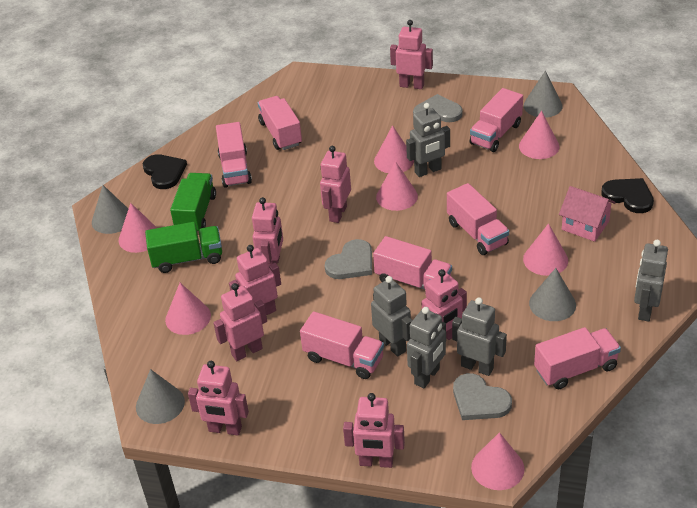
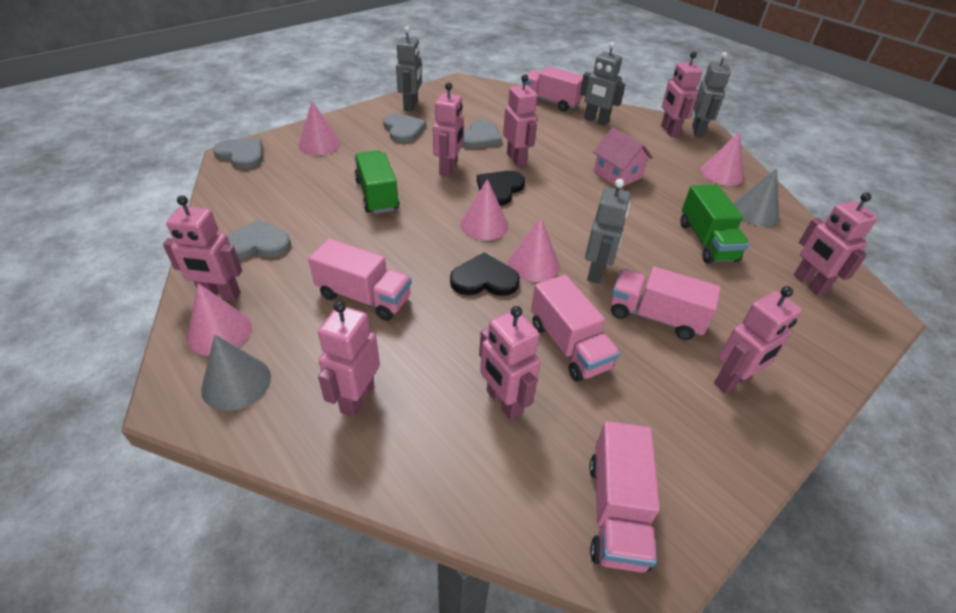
grey cone: [92,185,128,234] [136,369,185,424] [524,71,563,118] [529,268,576,321] = 4 -> [201,335,271,411] [733,168,779,226] = 2
grey heart: [325,239,372,279] [413,94,463,122] [453,373,512,420] = 3 -> [213,139,263,169] [227,219,291,260] [383,113,426,143] [462,120,502,149] = 4
grey robot: [371,276,413,356] [406,103,450,177] [407,307,446,388] [452,297,507,376] [634,240,668,322] = 5 -> [396,26,422,112] [580,42,626,126] [585,179,630,284] [692,52,731,137] = 4
pink cone: [119,203,157,253] [165,283,211,335] [374,125,414,173] [376,161,418,211] [471,432,524,490] [519,111,559,159] [523,223,568,276] = 7 -> [187,283,252,356] [299,101,341,155] [460,179,509,240] [508,218,560,282] [701,132,744,186] = 5
pink truck: [216,122,252,188] [258,96,302,150] [300,311,384,379] [373,236,452,294] [447,183,509,255] [470,88,523,152] [534,327,621,389] = 7 -> [308,238,412,321] [522,66,583,112] [531,275,620,382] [589,421,660,572] [610,267,721,340] = 5

